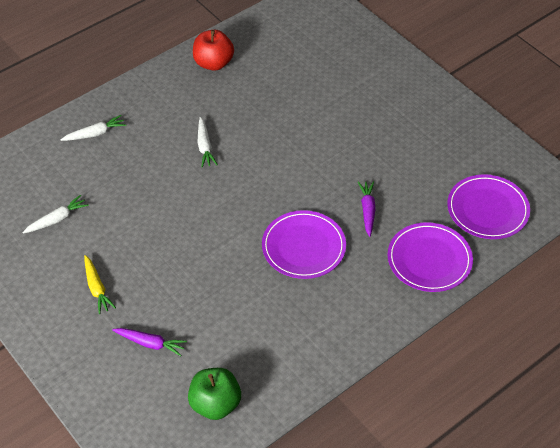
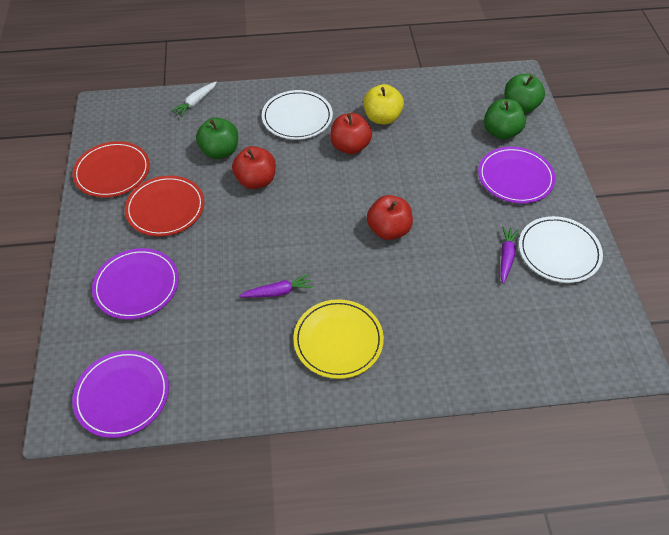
green apple: [188,368,241,420] = 1 -> [196,117,238,159] [484,99,526,140] [504,74,545,114] = 3
red apple: [193,30,234,71] = 1 -> [232,146,276,189] [330,113,372,154] [367,195,413,240] = 3
red plate: none = 0 -> [73,141,150,198] [125,176,204,236] = 2
white carrot: [23,195,89,234] [61,115,126,141] [198,117,218,167] = 3 -> [171,81,217,117] = 1
white plate: none = 0 -> [262,90,333,140] [519,216,603,283] = 2
yellow apple: none = 0 -> [363,84,404,124] = 1
yellow carrot: [84,255,116,314] = 1 -> none = 0
yellow plate: none = 0 -> [293,299,384,379] = 1

